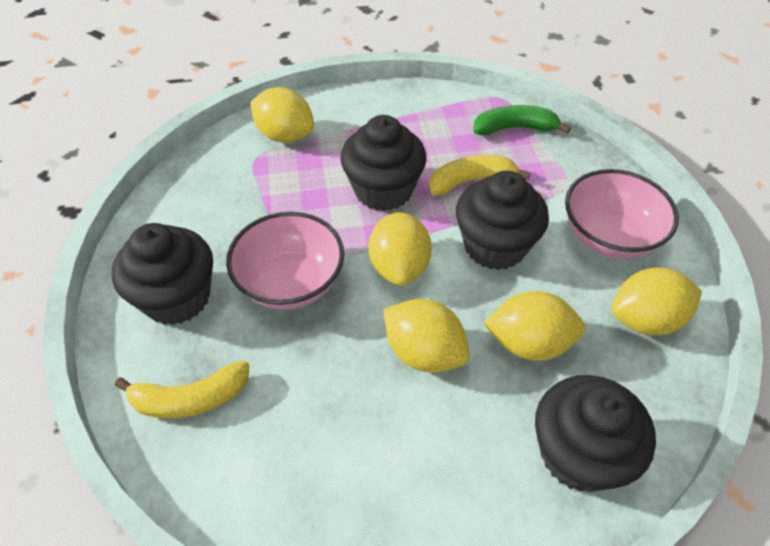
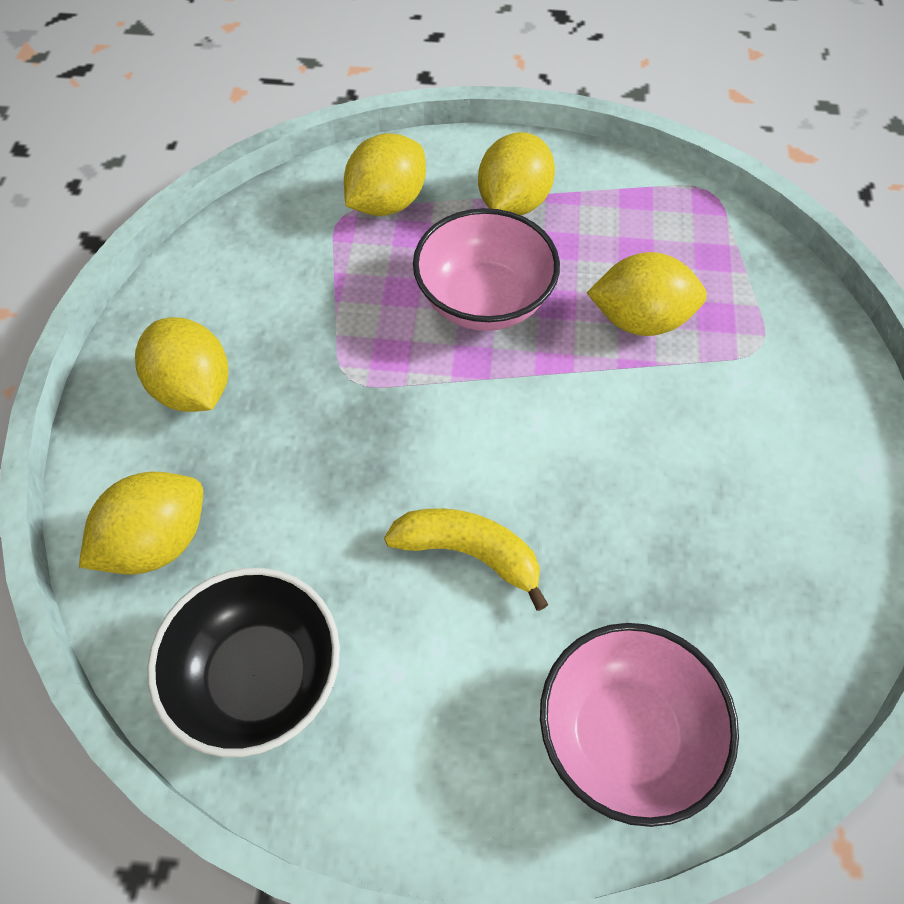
black bowl: none = 0 -> [147,568,340,757] = 1
black cupcake: [112,223,213,325] [341,115,427,211] [456,171,549,270] [535,375,656,492] = 4 -> none = 0
green banana: [473,105,571,136] = 1 -> none = 0
yellow banana: [115,360,249,419] [429,155,530,196] = 2 -> [384,508,548,611] = 1

